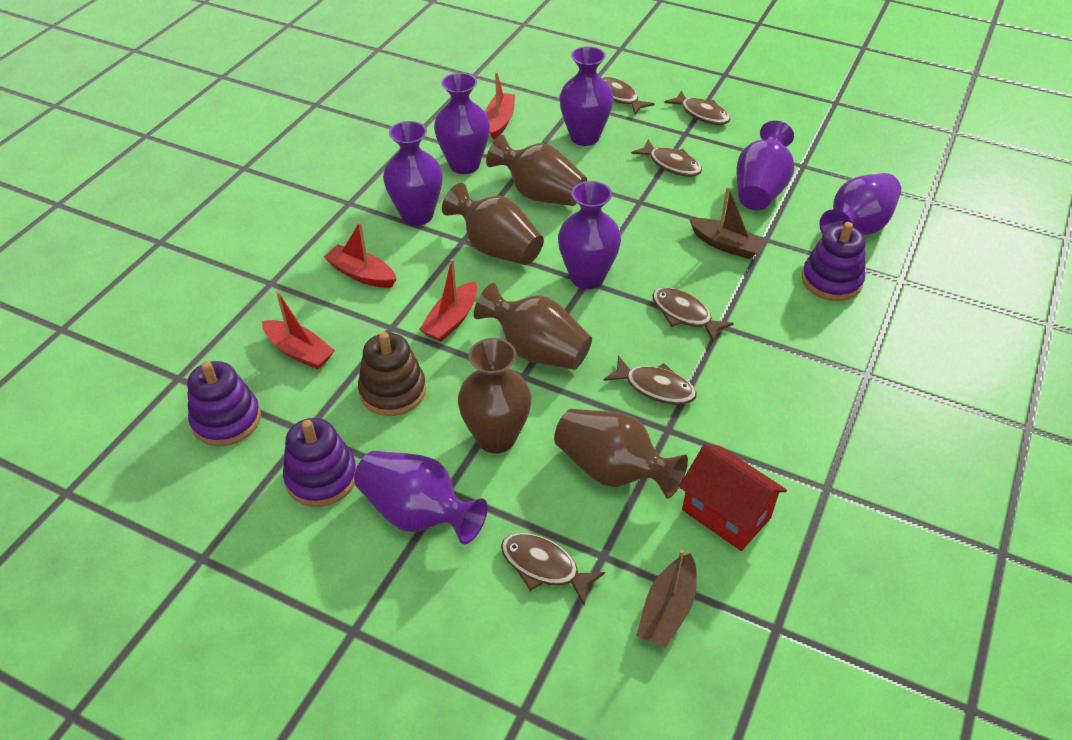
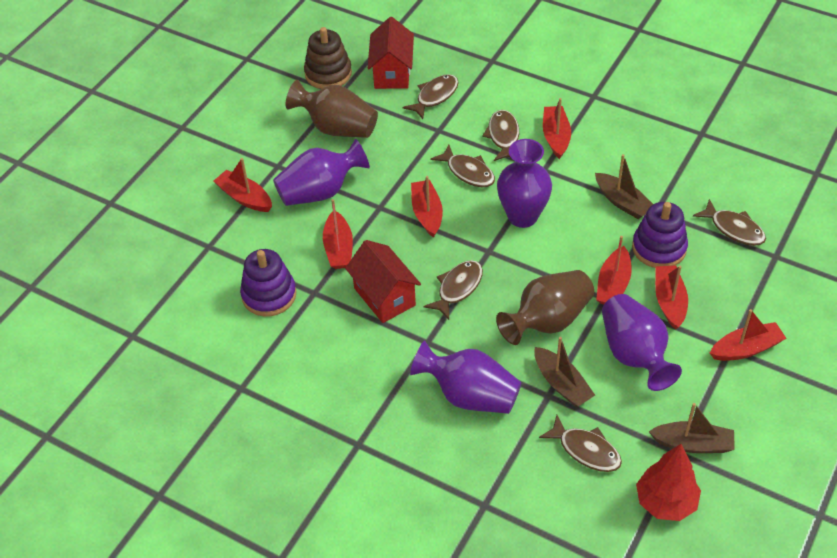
brown boat: [637,549,697,648] [689,187,766,259] = 2 -> [534,337,595,407] [595,154,653,219] [649,403,735,453] = 3
brown vase: [442,183,544,265] [458,338,531,453] [474,283,592,370] [486,135,587,206] [554,409,688,499] = 5 -> [285,80,378,138] [496,270,594,345] = 2
purple stacking toy: [187,361,261,446] [283,418,357,507] [802,222,866,301] = 3 -> [240,249,297,316] [632,202,688,268] = 2
purple vase: [354,451,488,544] [383,121,443,226] [434,73,490,174] [558,181,621,289] [560,46,614,146] [736,121,794,210] [819,173,901,235] = 7 -> [273,139,370,206] [410,341,522,414] [497,139,552,228] [602,294,682,391] = 4
red boat: [262,292,335,369] [324,222,397,288] [419,259,477,342] [485,72,515,140] = 4 -> [214,158,272,212] [323,199,353,269] [411,176,443,238] [543,98,571,159] [596,236,632,305] [655,266,688,330] [710,309,786,361] = 7
red house: [679,444,787,551] = 1 -> [345,240,421,323] [368,17,414,89] = 2
red tree: none = 0 -> [636,444,701,521] = 1

